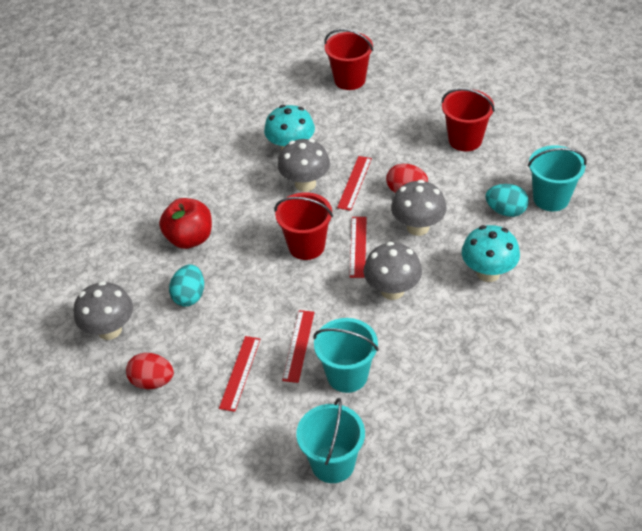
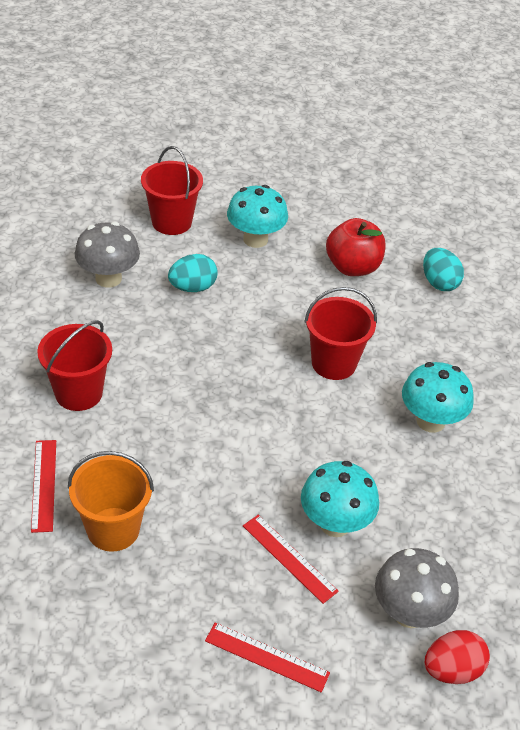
grey mushroom: [74,281,133,340] [278,139,330,192] [364,242,422,300] [391,180,447,236] = 4 -> [75,222,140,288] [375,548,459,628] = 2
orange bucket: none = 0 -> [68,451,154,552] = 1
red egg: [126,352,174,389] [386,164,428,193] = 2 -> [425,630,490,684] = 1
red ruler: [219,336,260,412] [282,310,314,383] [337,156,372,211] [350,217,367,278] = 4 -> [31,440,56,533] [205,622,330,692] [243,515,339,604] = 3
turquoise bucket: [296,398,365,483] [314,318,379,393] [528,145,587,211] = 3 -> none = 0
turquoise mushroom: [264,105,315,151] [462,225,520,282] = 2 -> [227,185,288,248] [301,461,379,537] [402,362,474,433] = 3

